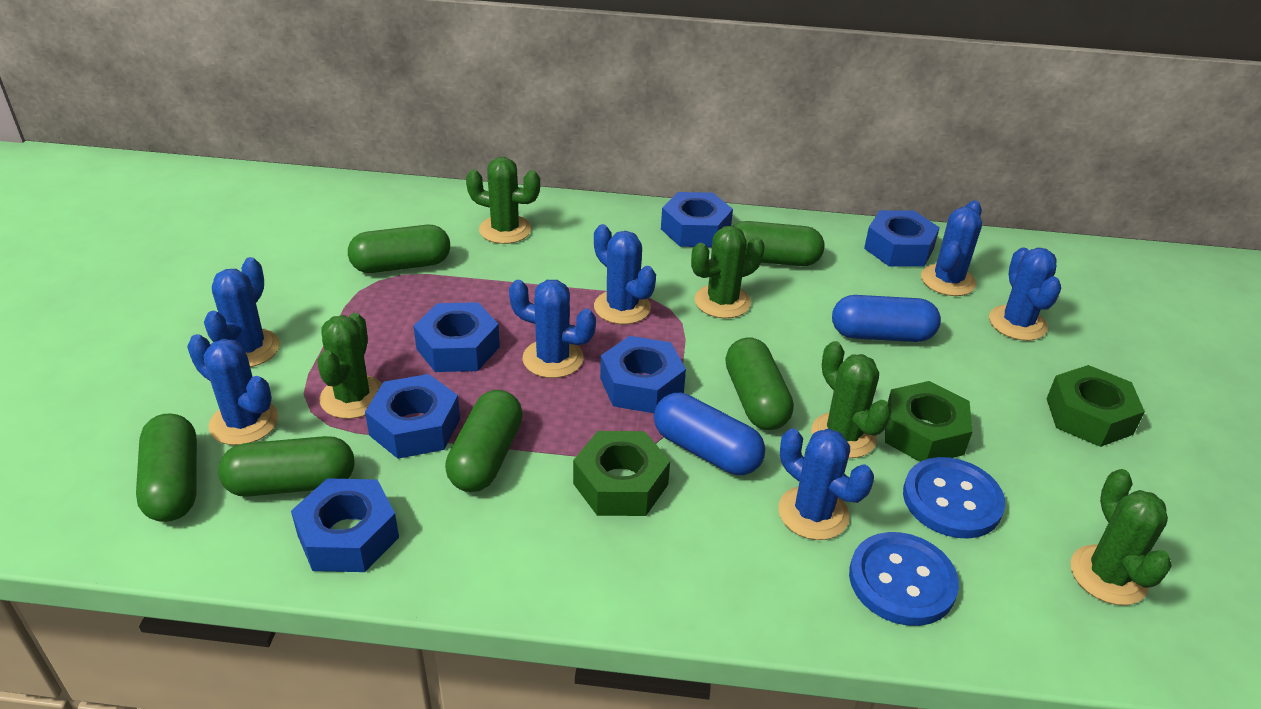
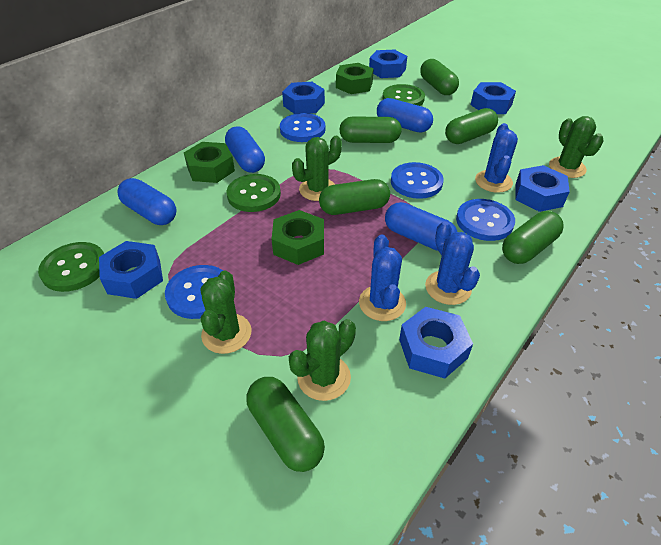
blue button: [849,532,959,626] [903,457,1005,538] = 2 -> [165,265,223,319] [280,113,326,142] [391,162,444,199] [456,199,515,241] = 4
blue cactus: [187,334,278,445] [204,257,280,367] [509,280,596,378] [594,224,656,324] [778,428,874,540] [921,200,982,296] [989,247,1061,341] = 7 -> [359,234,406,321] [425,221,480,305] [475,123,518,193] = 3
blue capsule: [654,393,765,475] [832,295,941,342] = 2 -> [117,178,177,225] [225,126,265,173] [377,98,433,133] [385,202,457,251] = 4
green button: none = 0 -> [38,242,104,292] [227,174,281,212] [382,84,425,106] = 3
green cactus: [317,313,382,419] [466,157,540,244] [691,226,765,318] [811,341,892,458] [1071,469,1172,605] = 5 -> [201,270,252,354] [289,319,356,401] [292,136,342,201] [549,116,604,178] = 4

